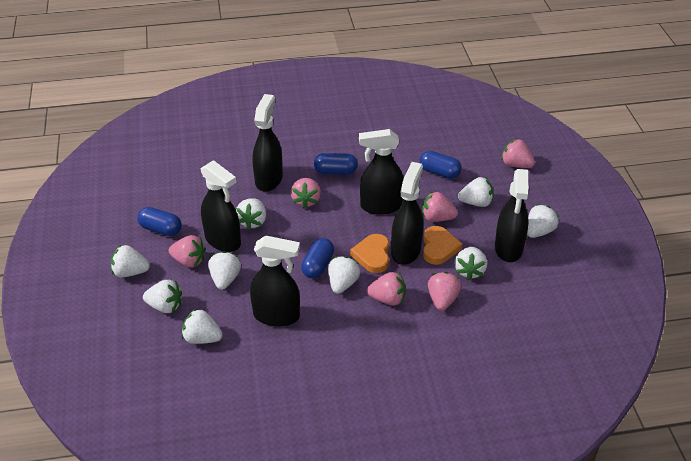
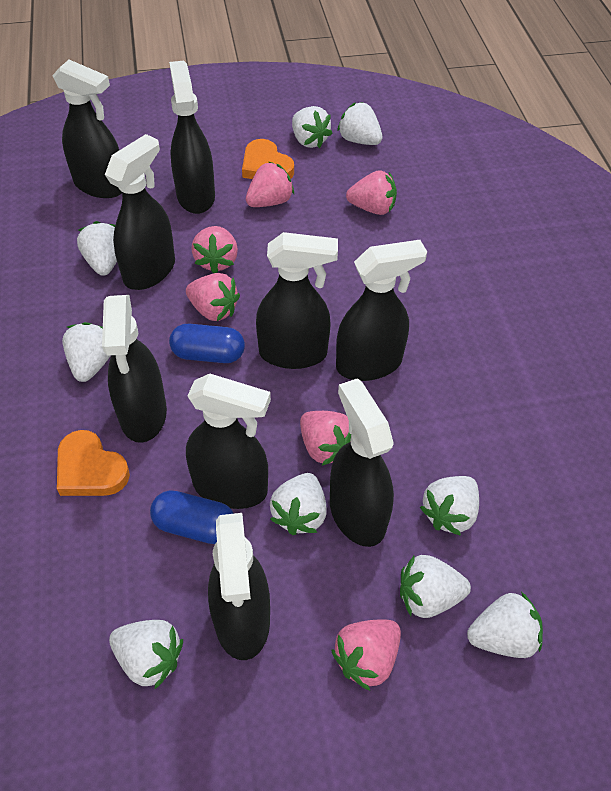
black spray bottle: [201,160,241,252] [250,235,300,327] [252,94,283,192] [359,129,404,215] [391,162,423,265] [495,169,529,262] = 6 -> [52,60,122,198] [102,295,167,443] [105,134,175,290] [169,61,215,214] [186,374,271,509] [208,513,270,660] [256,232,338,369] [330,378,394,547] [336,240,427,381] = 9
blue capsule: [137,207,182,236] [301,238,334,279] [314,153,358,175] [420,151,462,179] = 4 -> [150,490,234,544] [169,324,245,363] = 2

